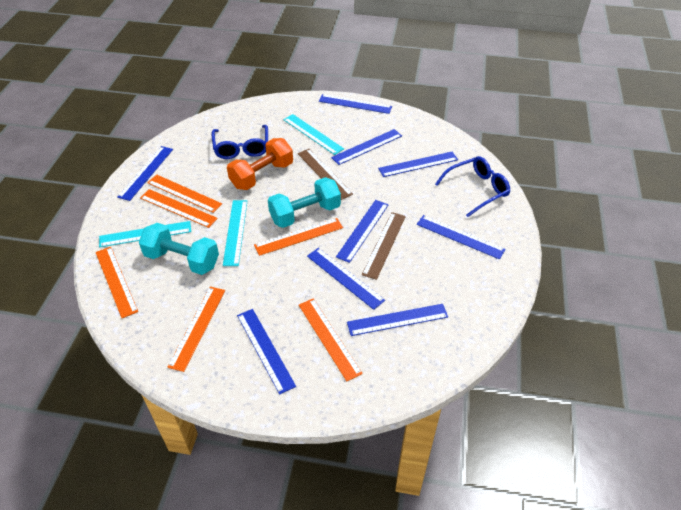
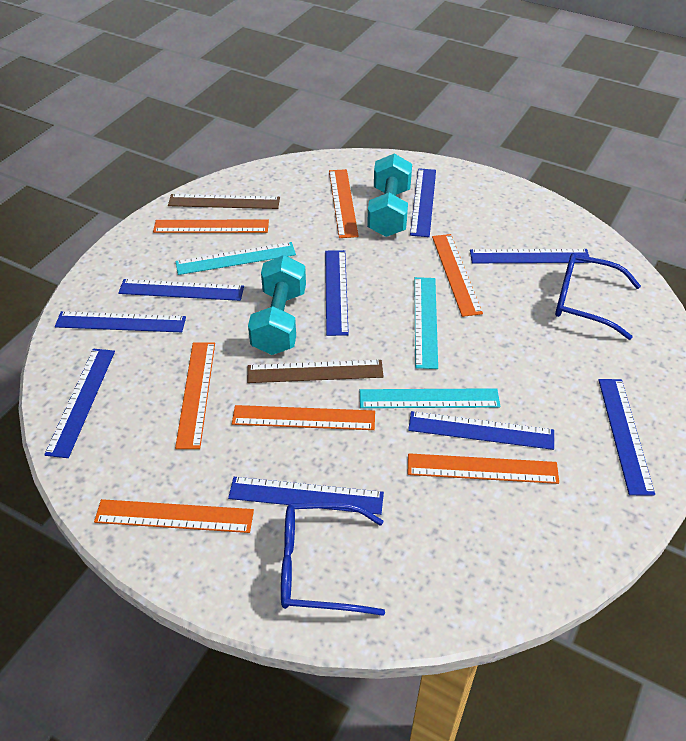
orange dumbbell: [227,138,293,190] = 1 -> none = 0
orange ruler: [95,247,138,318] [140,189,218,228] [147,174,222,213] [167,287,225,372] [254,218,343,256] [299,298,363,381] = 6 -> [94,499,254,533] [153,220,269,233] [175,342,215,449] [232,405,375,430] [329,169,359,238] [408,453,559,484] [432,234,483,317] = 7

